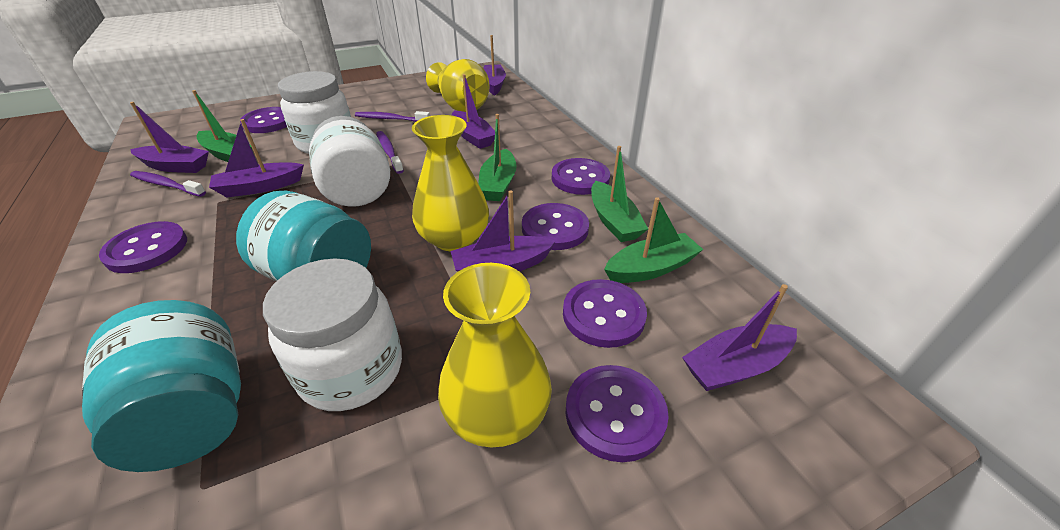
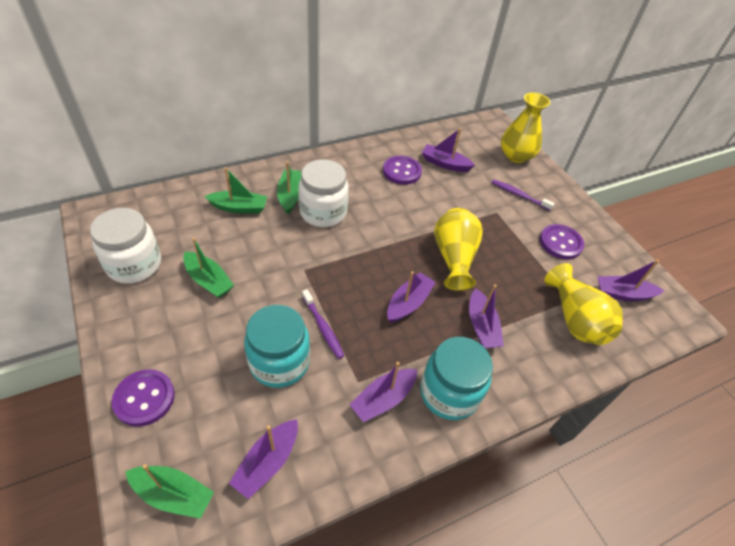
purple button: [99,221,187,273] [240,107,287,133] [522,203,589,250] [552,158,610,195] [563,279,647,348] [565,365,669,462] = 6 -> [112,369,175,427] [383,156,422,185] [540,224,584,259] = 3
purple toothbrush: [130,171,206,197] [355,111,430,122] [376,131,404,174] = 3 -> [302,289,344,359] [491,179,555,211] = 2
white jar: [263,258,402,411] [278,71,351,154] [309,116,390,207] = 3 -> [90,208,161,284] [298,159,349,227] = 2

